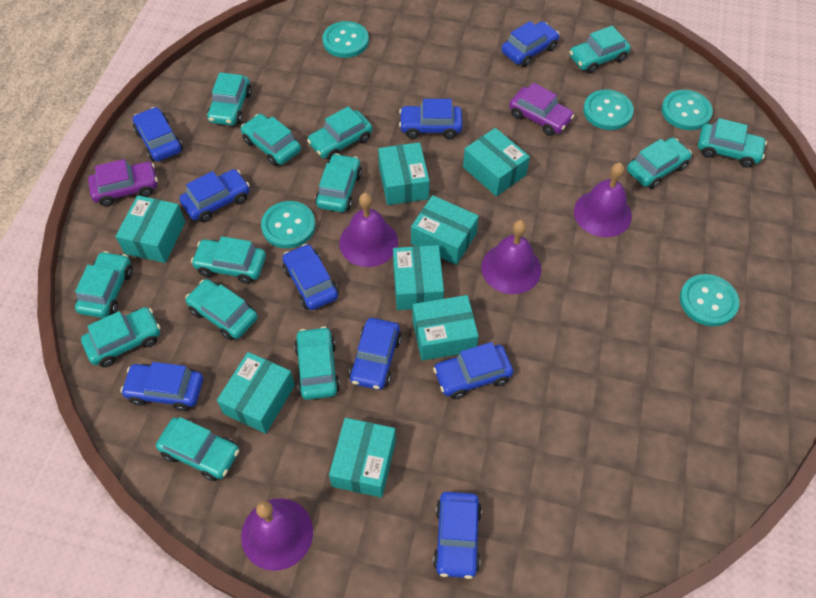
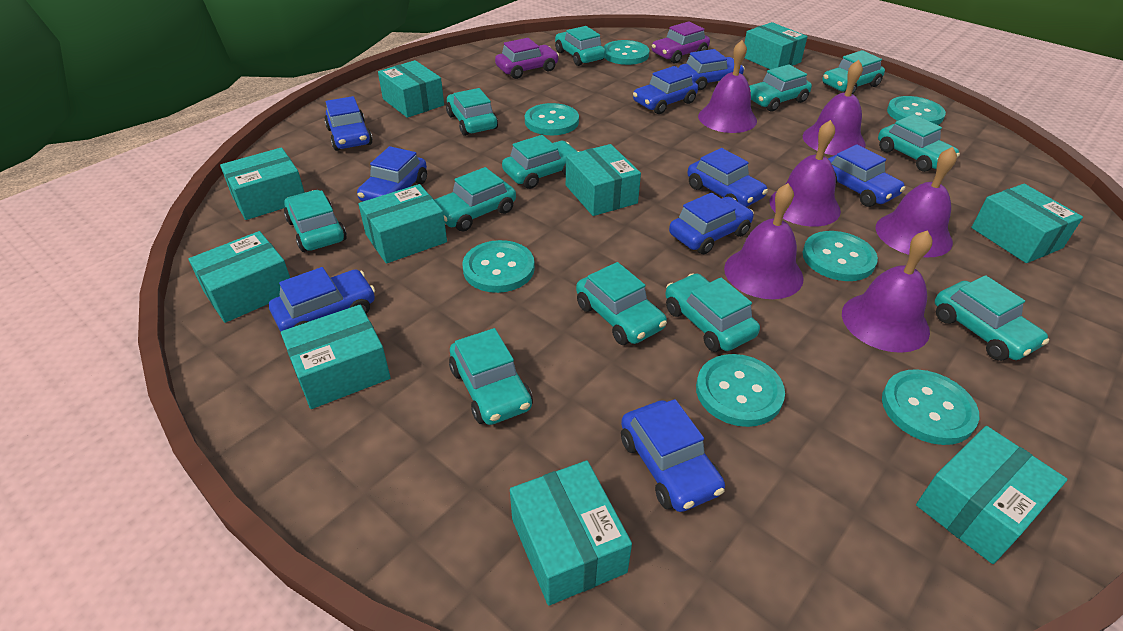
purple bell: [241,498,313,571] [339,193,398,267] [481,220,541,294] [574,163,632,237] = 4 -> [698,40,757,133] [724,183,804,299] [770,120,841,227] [803,60,866,156] [842,230,932,353] [876,147,957,257] = 6
turquoise box: [115,195,185,263] [217,352,295,434] [329,418,396,498] [378,142,430,205] [393,245,444,310] [411,195,479,265] [413,295,479,361] [463,128,530,196] = 8 -> [189,231,290,323] [220,148,305,220] [281,305,391,409] [358,184,447,264] [378,60,444,118] [510,461,632,606] [566,144,641,216] [744,22,808,69] [916,426,1068,564] [971,184,1083,263] = 10
turquoise button: [261,201,316,248] [322,21,369,58] [583,89,634,130] [661,90,713,130] [680,274,740,326] = 5 -> [462,240,535,293] [525,103,579,135] [604,40,649,65] [696,354,785,427] [803,231,878,281] [882,369,979,445] [887,96,946,125] = 7
turquoise car: [75,251,133,318] [81,307,160,367] [156,417,239,481] [185,279,258,340] [191,236,266,284] [207,72,252,126] [241,114,301,166] [294,326,340,400] [307,106,372,160] [315,153,362,212] [569,26,631,74] [627,137,692,189] [698,118,767,168] = 13 -> [284,190,347,252] [434,167,516,232] [446,88,498,136] [449,328,533,425] [502,135,579,189] [555,26,606,66] [576,262,667,345] [665,273,760,352] [749,64,812,112] [822,50,885,94] [878,114,960,172] [935,275,1049,361] = 12

